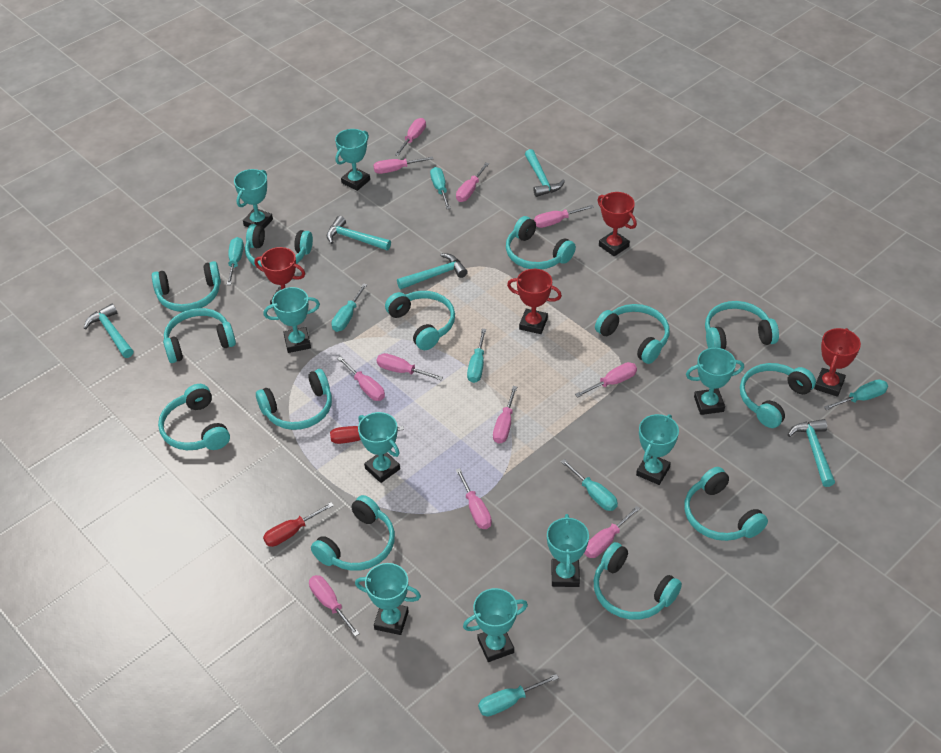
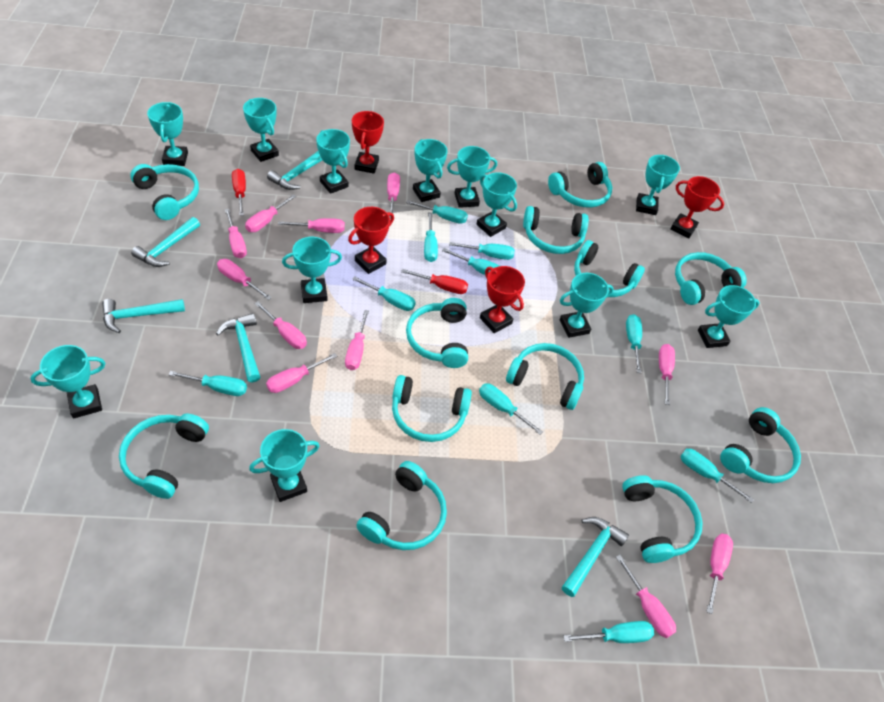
turquoise headphones: [152,261,221,312] [158,384,230,450] [163,308,236,363] [245,224,313,267] [256,369,332,430] [311,495,395,571] [385,291,455,350] [506,216,576,269] [594,542,682,620] [595,304,669,364] [684,467,768,541] [705,301,779,349] [740,363,816,428] = 13 -> [119,414,209,499] [130,164,199,220] [356,461,447,550] [392,375,472,442] [406,298,468,368] [506,343,584,410] [523,206,589,254] [548,162,612,208] [574,240,645,297] [622,475,703,563] [675,252,747,305] [720,407,801,483] = 12
turquoise screwdriver: [227,237,244,285] [332,283,367,332] [430,167,451,209] [467,329,486,383] [478,674,559,716] [561,459,618,511] [824,379,888,410] = 7 -> [168,371,247,396] [352,276,416,311] [406,200,468,224] [424,212,438,262] [442,248,500,275] [449,242,515,260] [479,383,543,435] [564,621,654,643] [626,314,642,373] [680,449,754,503] = 10
turquoise trophy: [234,169,273,229] [263,287,320,353] [335,129,370,191] [355,563,421,635] [358,412,400,483] [463,588,528,662] [547,514,589,587] [636,414,679,485] [686,348,744,415] = 9 -> [30,345,105,419] [147,102,188,166] [243,98,279,162] [249,429,320,502] [282,237,342,303] [316,129,350,194] [413,139,448,202] [447,146,497,208] [476,172,517,237] [560,273,614,338] [636,155,680,215] [698,285,759,348] = 12

